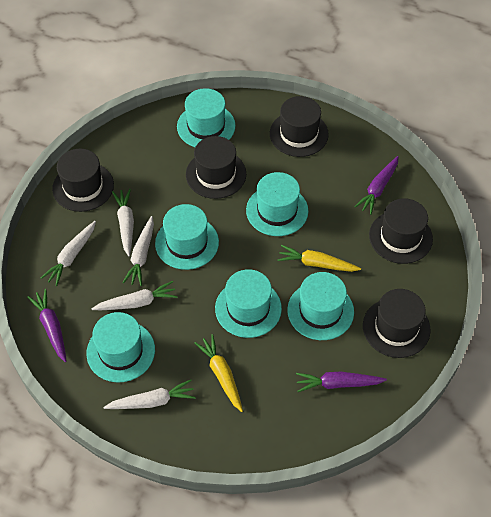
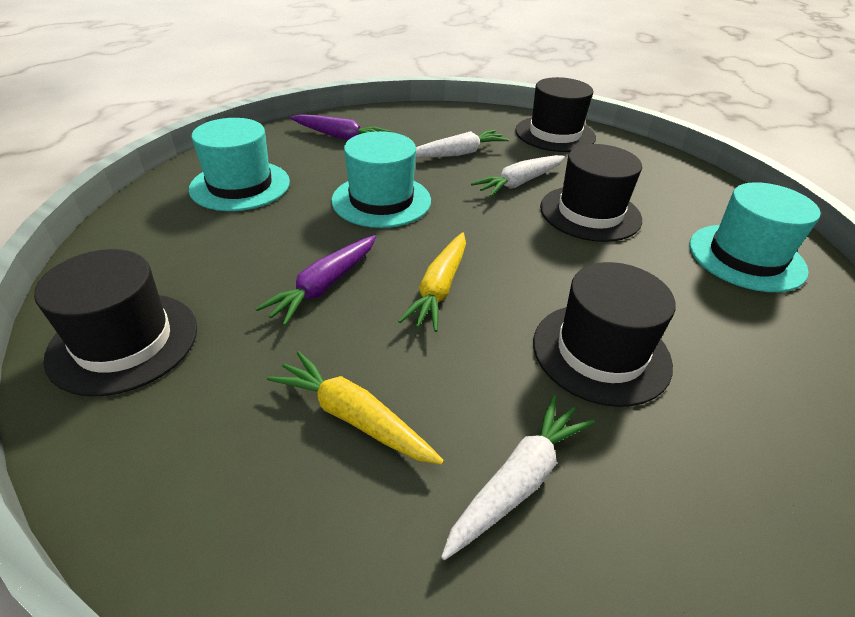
black hat: [52,149,114,212] [186,136,246,199] [270,96,329,157] [363,289,431,358] [369,198,433,264] = 5 -> [34,249,197,396] [515,77,596,152] [533,262,676,407] [540,144,642,242] = 4
purple carrot: [27,289,67,362] [296,372,387,392] [354,156,399,215] = 3 -> [255,235,376,326] [290,114,391,140] = 2
turquoise hat: [86,312,155,383] [155,204,219,270] [177,88,236,147] [215,269,282,338] [246,172,308,236] [287,272,354,340] = 6 -> [189,118,290,211] [331,131,431,228] [689,182,821,292] = 3
white carrot: [41,221,96,286] [92,281,177,310] [104,380,196,409] [112,189,134,257] [122,216,154,286] = 5 -> [416,130,509,158] [441,395,595,560] [471,155,565,197] = 3

